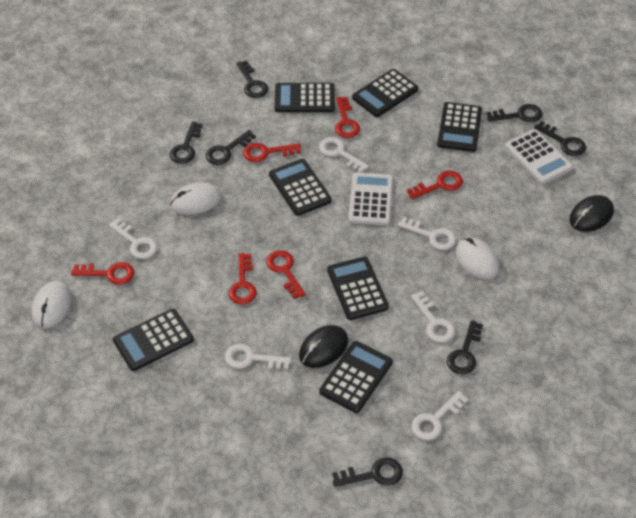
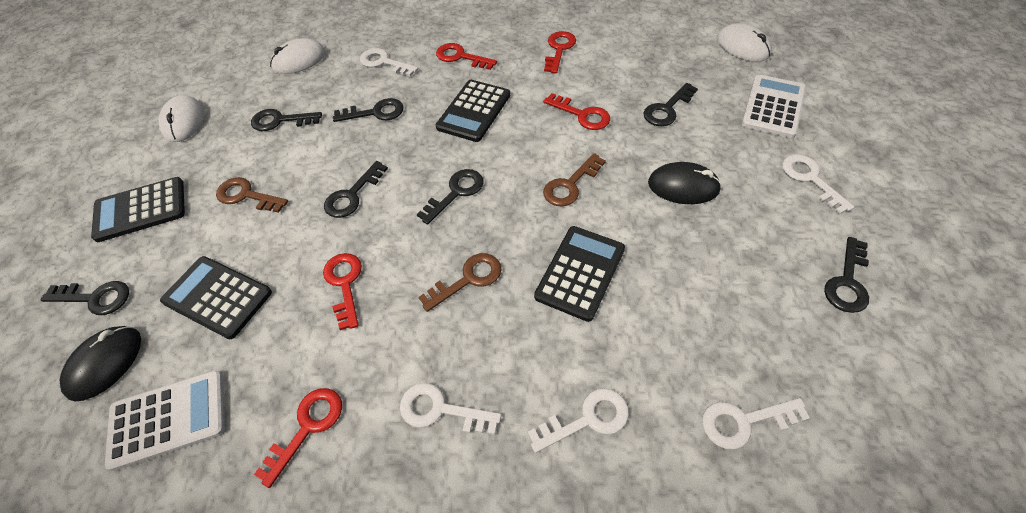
black calculator: [113,309,194,371] [269,159,332,216] [275,83,335,112] [319,341,393,413] [327,257,389,320] [352,69,419,117] [437,102,482,152] = 7 -> [91,177,185,242] [160,256,272,339] [436,80,510,142] [534,226,625,322] = 4
brown key: none = 0 -> [216,177,288,213] [419,253,502,312] [543,153,606,206] = 3
red key: [71,262,134,285] [229,253,257,304] [243,143,301,162] [266,250,306,299] [335,97,360,138] [407,170,463,199] = 6 -> [254,388,342,488] [323,253,362,330] [436,43,497,70] [543,93,610,130] [544,31,576,73] = 5
white key: [109,218,157,259] [225,344,291,370] [319,137,369,173] [397,217,456,250] [411,292,455,343] [412,391,468,440] = 6 -> [360,48,418,76] [400,383,501,435] [528,388,629,453] [702,398,810,450] [782,154,854,214] = 5

